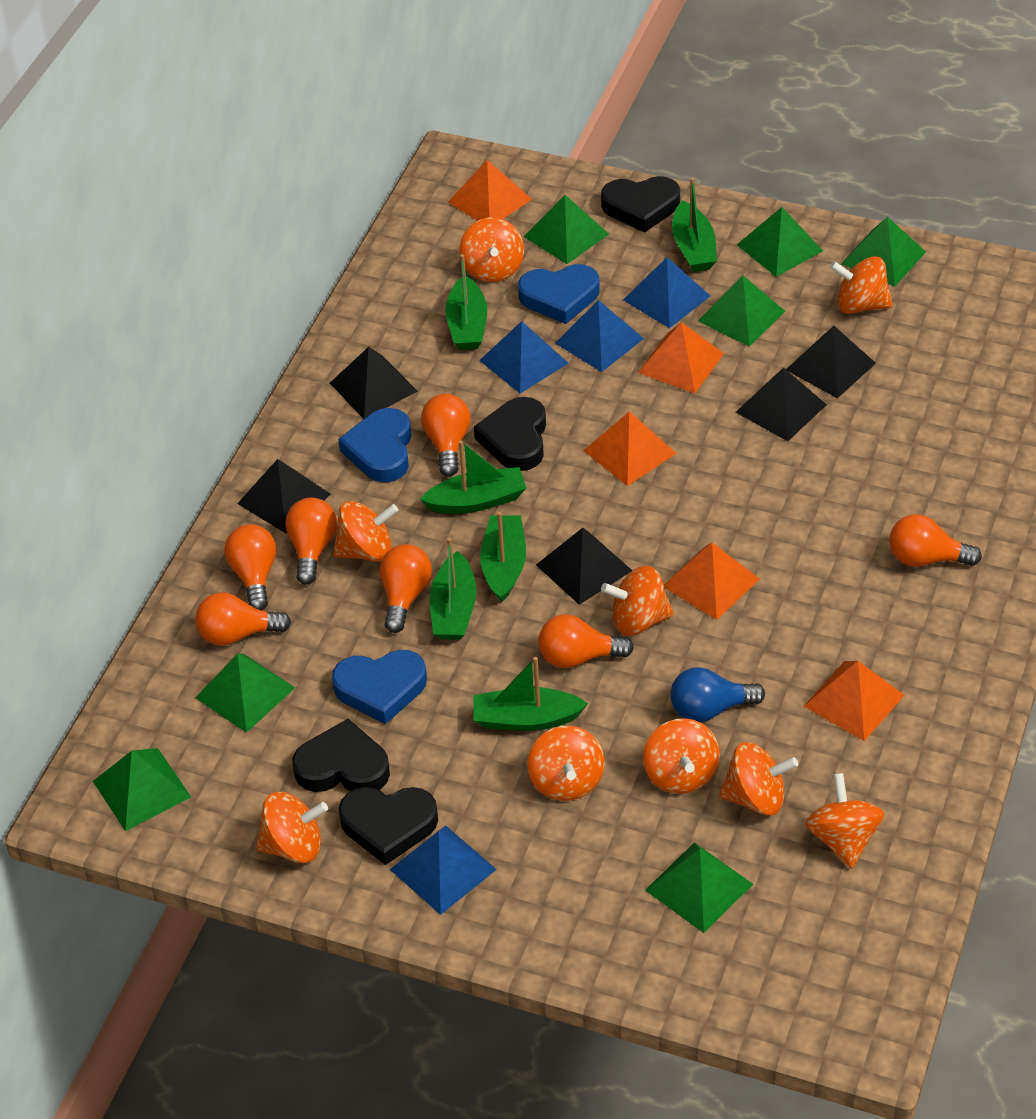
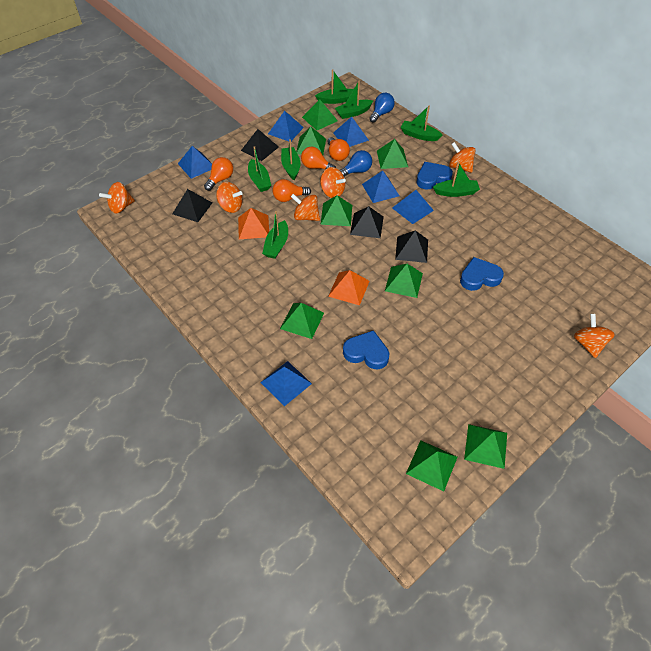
black heart: [292,719,390,792] [338,787,438,865] [474,397,546,471] [601,176,680,233] = 4 -> none = 0
black pyramid: [237,459,331,533] [330,347,418,419] [536,528,632,605] [736,368,827,441] [786,326,876,398] = 5 -> [172,189,212,222] [241,129,279,161] [350,206,384,238] [395,230,428,263] = 4
blue light bulb: [670,667,765,722] = 1 -> [340,150,372,177] [369,93,395,123] = 2
blue pyramid: [390,825,497,915] [479,321,569,393] [555,300,644,372] [623,257,710,328] = 4 -> [178,146,212,179] [260,361,312,406] [268,111,304,141] [333,117,369,147] [362,170,399,203] [392,190,434,224] = 6
green boat: [420,440,526,514] [430,538,476,640] [445,254,487,350] [473,657,588,731] [480,512,526,602] [672,177,717,272] = 6 -> [248,146,271,192] [262,211,288,259] [281,139,301,180] [315,69,354,104] [335,81,373,119] [400,106,442,141] [433,162,480,197] = 7
green pyramid: [93,748,191,831] [195,653,295,733] [524,195,609,264] [645,842,753,933] [698,276,785,347] [737,207,823,277] [841,217,926,287] = 7 -> [280,303,324,339] [296,127,326,155] [302,99,338,130] [320,195,352,226] [377,139,408,169] [385,264,423,298] [406,440,457,491] [464,424,507,469] = 8
orange light bulb: [195,593,291,646] [224,524,277,610] [285,498,337,585] [380,544,432,633] [421,394,471,477] [538,614,634,668] [889,514,982,567] = 7 -> [204,157,233,191] [272,179,311,202] [301,146,336,170] [327,137,350,161] = 4
orange pyramid: [448,160,532,221] [583,411,676,486] [638,322,724,393] [664,543,759,620] [804,661,904,741] = 5 -> [238,208,269,239] [328,270,369,306] = 2
orange spinning top: [256,792,328,863] [333,501,398,562] [460,217,524,282] [528,726,605,801] [601,566,674,636] [643,718,720,794] [719,742,798,815] [805,773,885,868] [830,256,893,314] = 9 -> [99,182,135,213] [216,182,243,213] [291,194,320,221] [320,167,346,198] [449,142,476,173] [574,314,615,358] = 6

